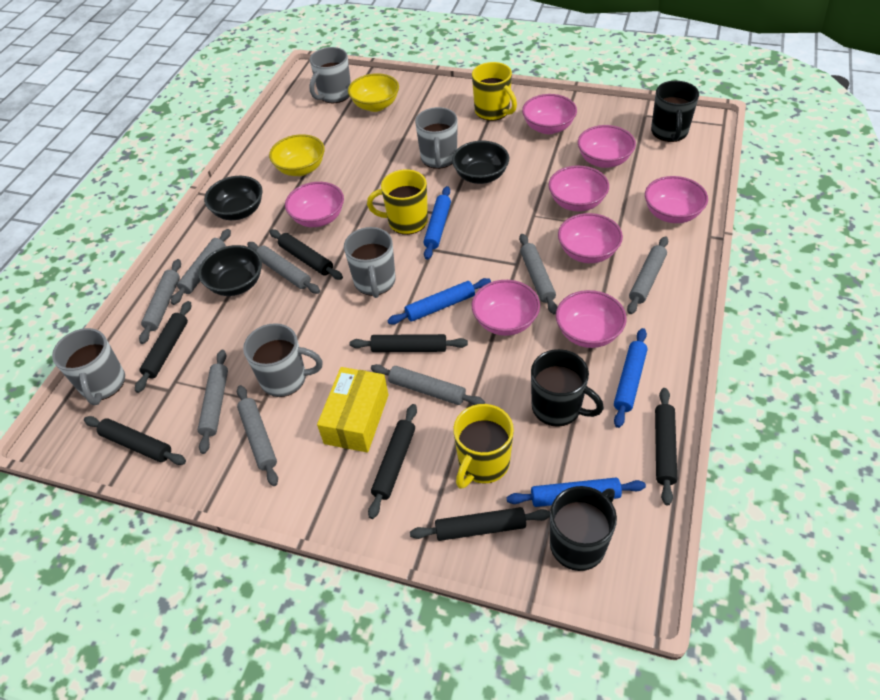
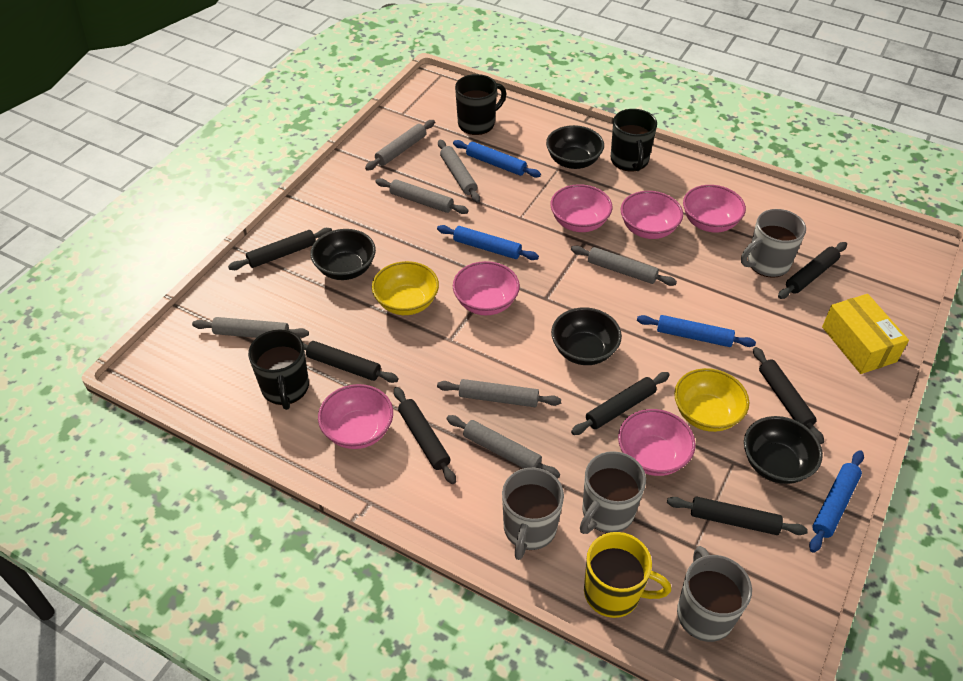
black bowl: [198,245,262,296] [204,176,263,220] [452,141,509,184] = 3 -> [310,229,376,280] [546,125,604,169] [551,307,622,365] [744,416,823,484] = 4
grey mug: [52,328,125,405] [243,323,323,397] [309,47,351,103] [344,227,396,298] [415,107,457,169] = 5 -> [502,468,564,560] [580,451,646,534] [677,546,752,642] [741,209,806,278] = 4
grey rolling pin: [139,259,181,344] [171,229,231,305] [198,350,228,454] [237,385,278,486] [247,242,320,294] [371,364,485,405] [519,234,557,314] [627,236,668,314] = 8 -> [192,317,309,338] [365,120,435,171] [375,178,469,214] [437,379,561,407] [438,139,480,203] [446,415,560,478] [571,246,677,286] = 7
pink bowl: [285,182,344,227] [472,280,540,336] [522,94,577,134] [548,166,609,211] [556,290,627,348] [558,213,623,263] [578,125,636,168] [645,176,708,223] = 8 -> [318,384,393,449] [453,261,520,315] [550,184,613,232] [618,409,696,476] [621,191,683,239] [683,185,746,232] = 6
yellow mug: [367,169,428,235] [453,404,514,489] [472,62,517,121] = 3 -> [584,532,671,618] = 1

